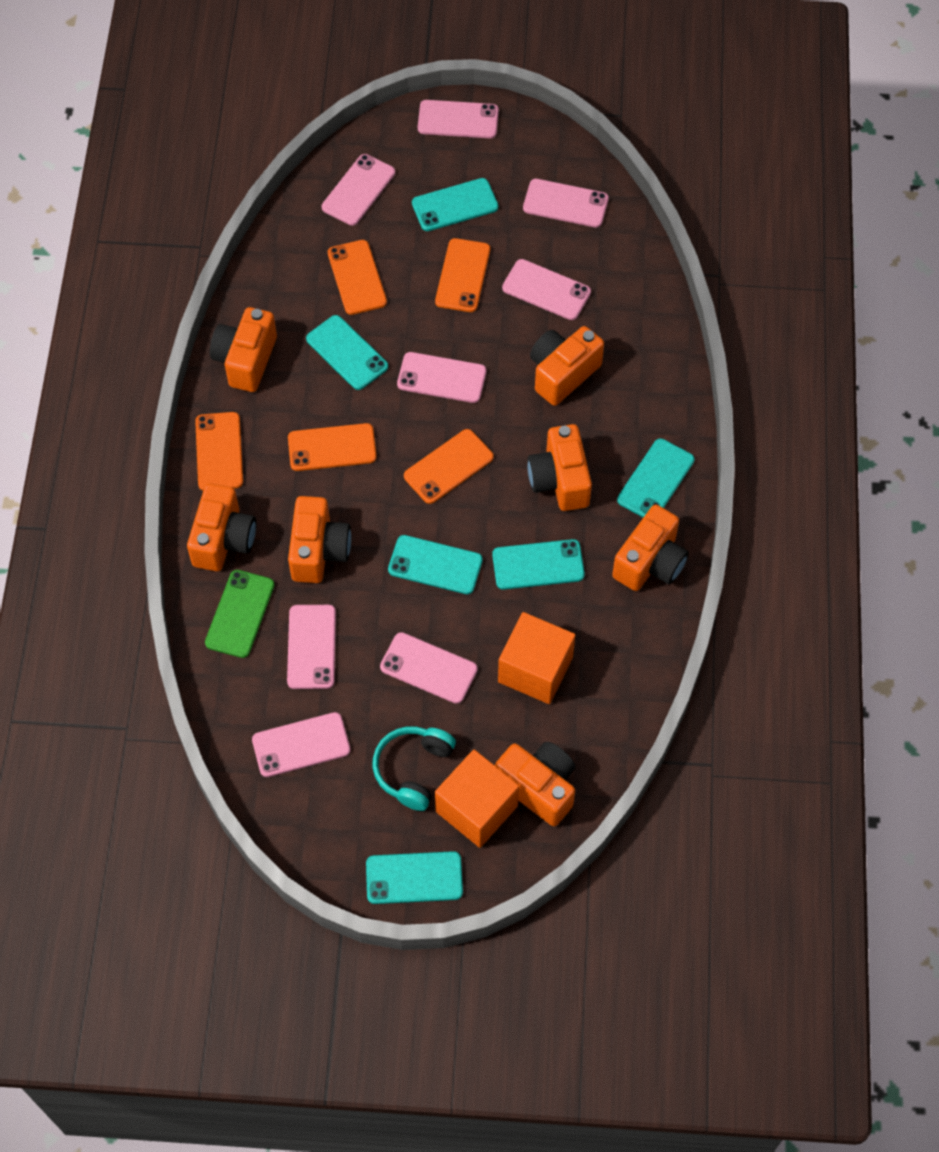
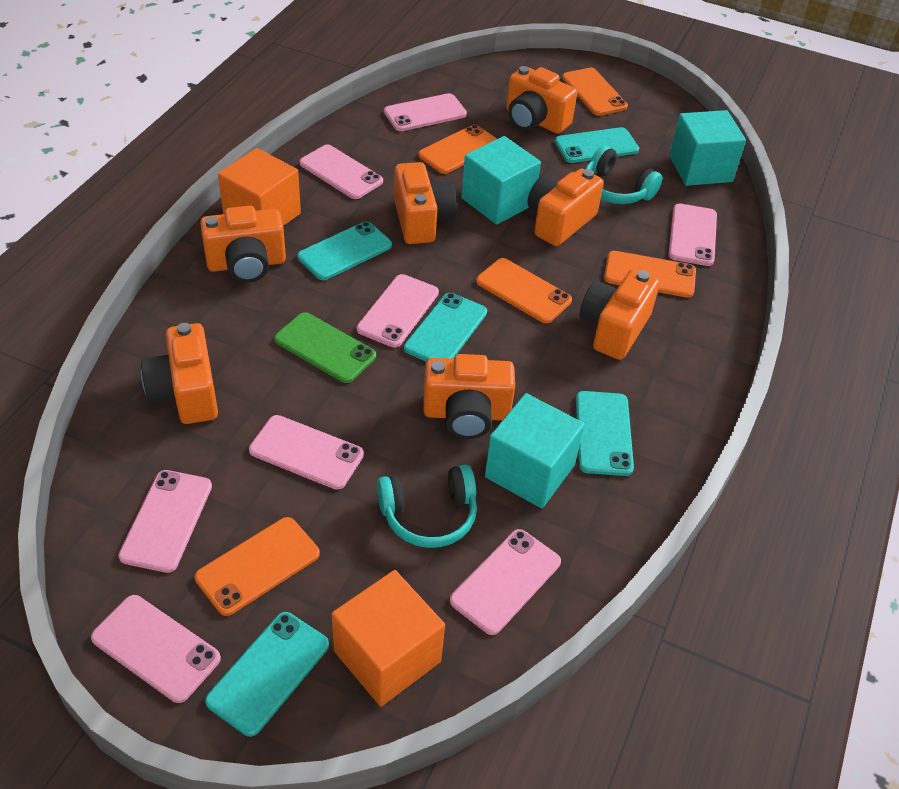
turquoise cube: none = 0 -> [461,136,541,225] [485,393,585,508] [669,110,746,186] = 3
turquoise headphones: [372,726,456,811] = 1 -> [377,465,477,548] [585,145,662,204] = 2
turquoise phone: [306,315,388,390] [366,851,463,904] [388,535,483,594] [412,178,498,231] [492,539,585,590] [617,439,695,517] = 6 -> [205,612,329,737] [297,221,392,280] [404,293,487,362] [555,127,639,163] [576,391,634,476] = 5

